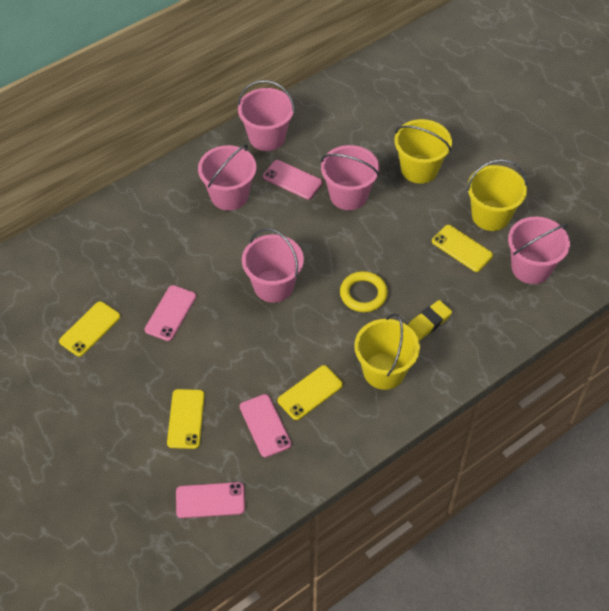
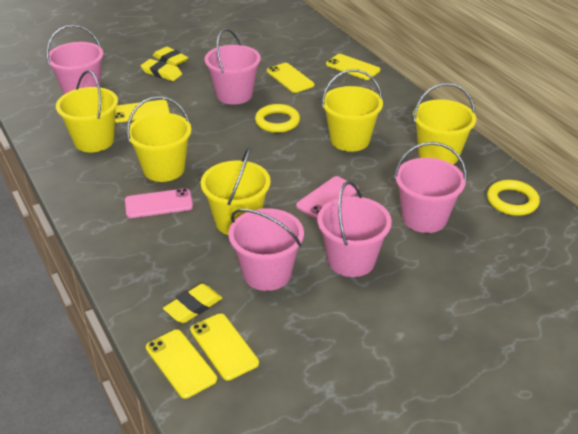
pink phone: [145,285,196,341] [176,482,245,518] [240,394,291,457] [263,160,322,199] = 4 -> [125,188,193,218] [296,176,359,219] = 2
yellow bucket: [354,313,420,390] [394,119,452,184] [467,159,527,231] = 3 -> [56,70,118,152] [127,96,192,182] [201,147,271,235] [322,69,383,152] [413,83,476,164] = 5
yellow eraser: [407,300,452,341] = 1 -> [141,59,182,81] [153,47,188,66] [163,284,222,323] = 3
yellow phone: [59,301,120,357] [167,389,205,449] [277,365,343,420] [432,225,493,272] = 4 -> [115,100,170,123] [146,329,217,399] [190,313,259,380] [267,63,314,93] [326,54,380,80] = 5
yellow ring: [340,271,388,312] = 1 -> [255,104,300,133] [487,180,540,216] = 2

